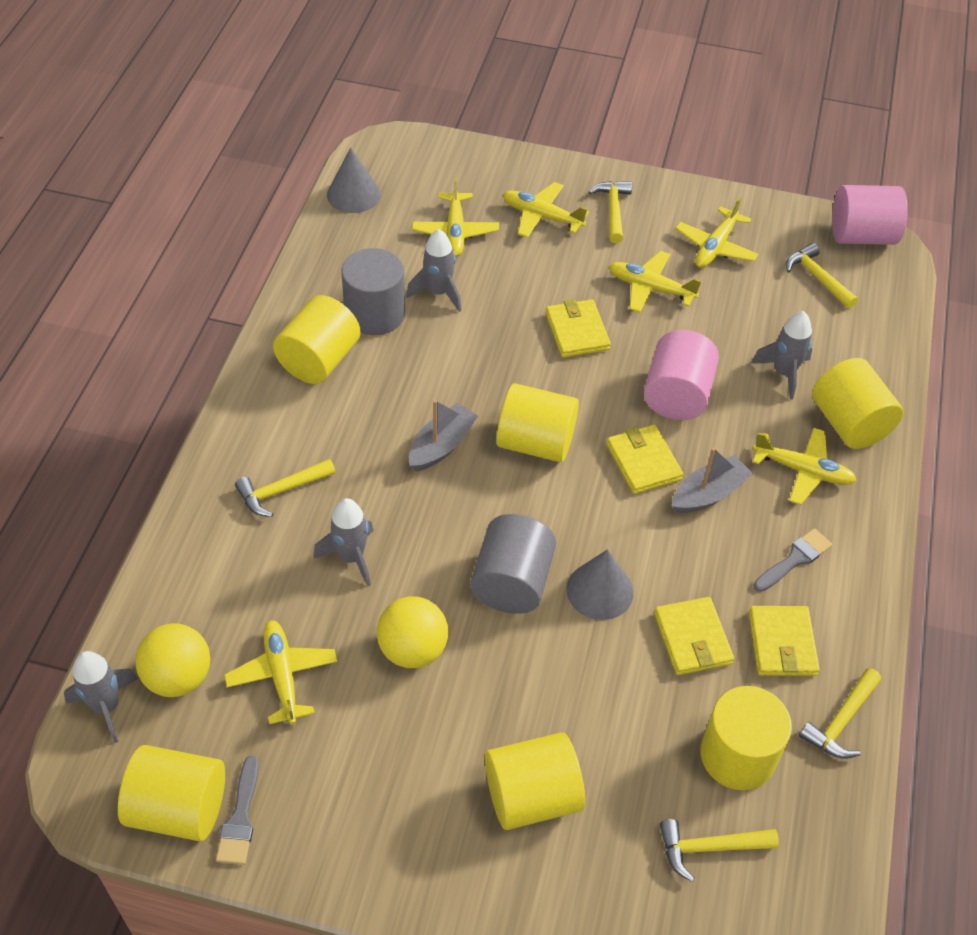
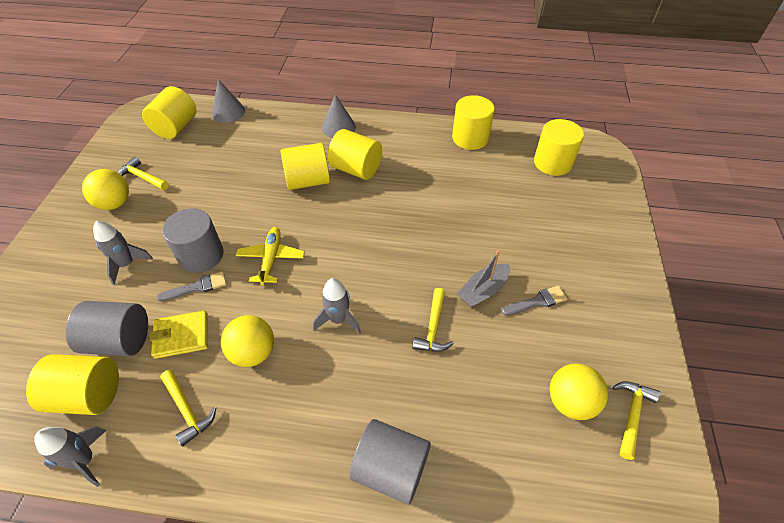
grey boat: [409,400,478,471] [672,447,753,513] = 2 -> [457,250,510,308] = 1
grey cylinder: [341,248,405,335] [470,514,556,614] = 2 -> [65,301,148,356] [162,208,223,273] [349,419,431,505] = 3
grey rocket: [64,651,138,743] [313,498,374,586] [406,229,462,312] [751,311,812,400] = 4 -> [34,426,107,487] [93,221,153,285] [313,278,361,334] = 3
pink cylinder: [644,330,719,420] [832,185,908,245] = 2 -> none = 0
yellow ball: [135,623,210,697] [377,596,448,668] = 2 -> [82,169,129,210] [221,315,274,367] [550,364,608,420] = 3
yellow hammer: [235,459,336,517] [589,181,632,243] [660,819,779,882] [786,243,858,309] [799,668,881,759] = 5 -> [118,157,169,190] [160,370,216,447] [412,288,454,352] [613,381,660,460] = 4
yellow plane: [224,620,338,725] [412,177,499,257] [503,182,589,238] [609,251,702,313] [675,197,759,268] [753,428,857,505] = 6 -> [236,227,305,286] = 1
yellow wallet: [546,299,611,358] [606,424,683,494] [654,597,734,675] [749,606,820,676] = 4 -> [150,310,208,359] = 1

